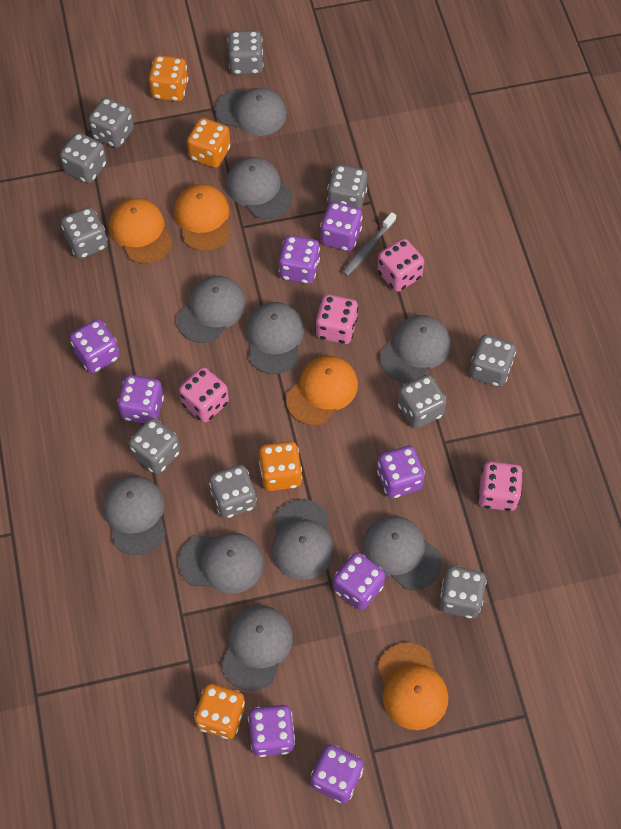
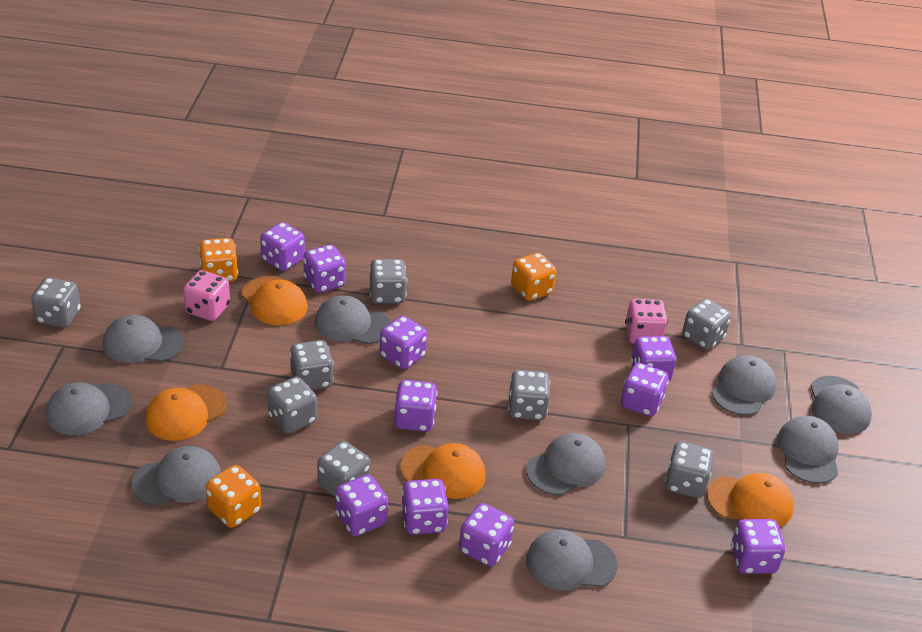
grey cap: [103,476,166,555] [177,276,246,343] [178,533,264,594] [215,88,287,136] [221,606,293,691] [226,157,293,219] [246,302,304,374] [271,499,334,580] [363,516,442,590] [380,315,450,383] = 10 -> [46,382,132,435] [103,315,184,363] [131,446,221,506] [315,295,390,344] [526,433,605,495] [526,530,617,591] [712,355,776,415] [777,416,839,484] [810,376,872,434] = 9
grey dice: [60,132,107,183] [61,207,108,259] [88,97,134,148] [129,418,180,474] [209,465,257,518] [228,30,264,75] [327,165,368,209] [398,375,447,429] [439,566,487,618] [470,335,516,387] = 10 -> [31,277,81,328] [267,377,317,434] [290,340,334,390] [317,441,370,497] [369,259,407,304] [508,370,550,420] [665,442,714,498] [682,299,731,350] = 8
grey toothbrush: [342,212,396,276] = 1 -> none = 0
orange dice: [149,55,188,101] [187,118,230,168] [194,684,245,739] [259,441,302,491] = 4 -> [199,238,238,282] [206,465,261,528] [511,253,556,301] = 3
pink dice: [179,367,229,423] [315,294,358,344] [377,238,424,292] [478,461,523,511] = 4 -> [183,270,230,321] [625,299,668,344] = 2
purple dice: [70,319,120,373] [117,375,164,424] [248,705,295,757] [279,235,320,284] [311,744,364,803] [320,202,363,251] [333,552,385,610] [377,446,425,498] = 8 -> [260,222,305,271] [303,245,346,293] [335,475,388,536] [379,316,427,369] [394,380,437,432] [401,479,449,535] [459,503,514,566] [621,363,669,417] [631,336,677,381] [731,519,786,574] = 10

